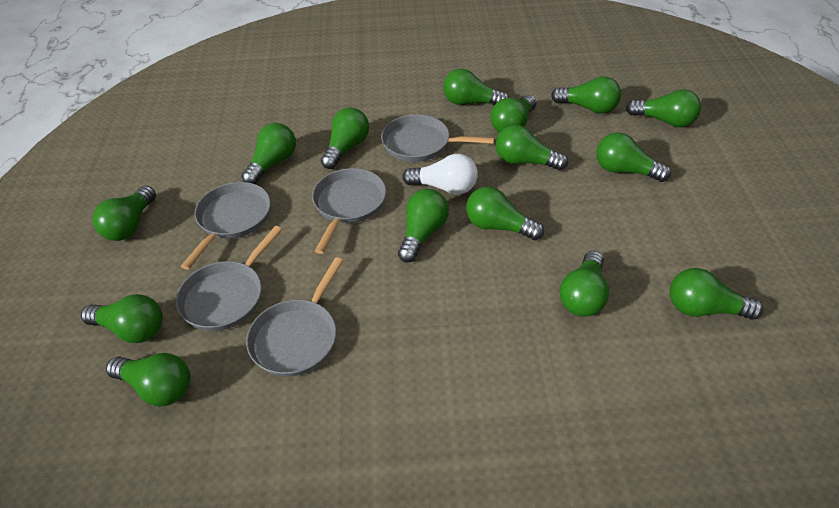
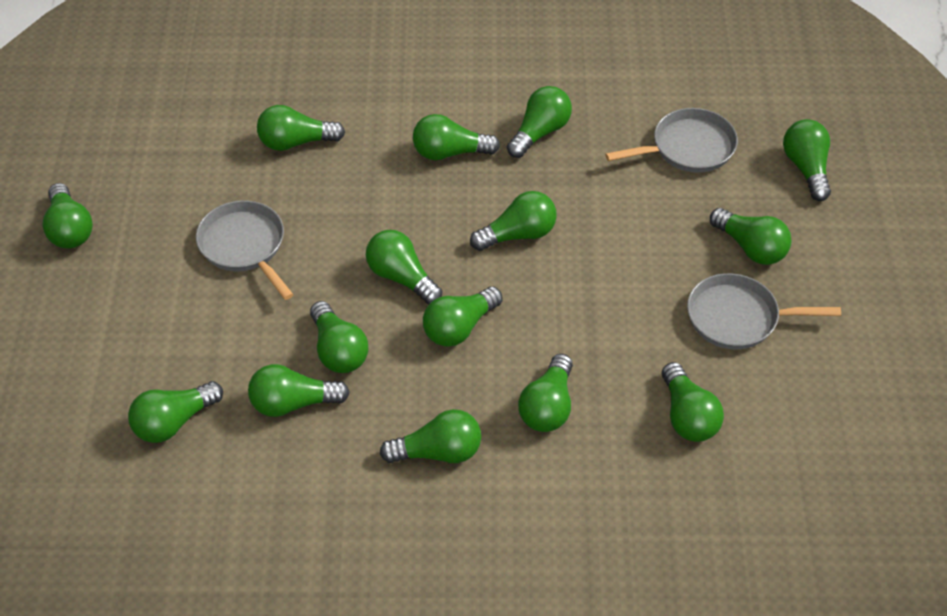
grey pan: [176,226,282,331] [181,182,271,270] [246,257,343,377] [312,168,386,254] [381,114,494,162] = 5 -> [196,200,294,300] [605,108,738,173] [687,273,841,349] = 3
white light bulb: [402,154,478,195] = 1 -> none = 0

